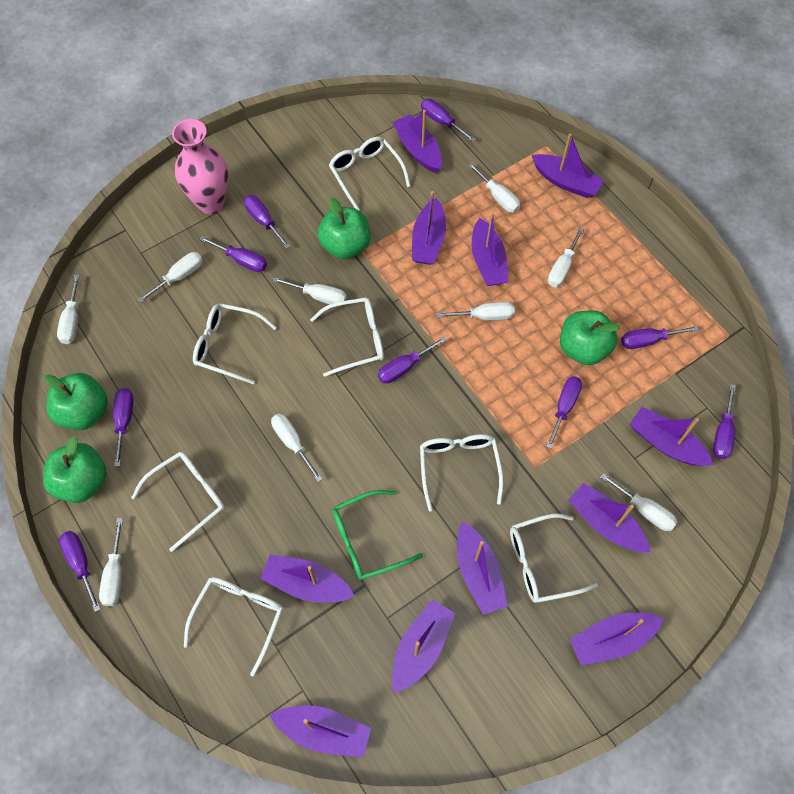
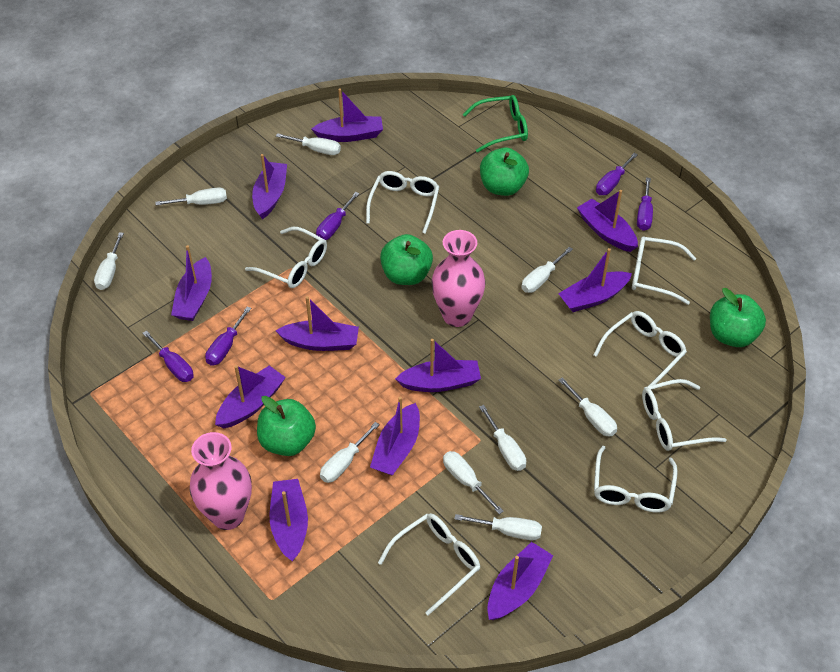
pink vase: [172,119,228,214] = 1 -> [189,432,252,530] [431,230,486,327] = 2
purple screwdriver: [59,531,101,612] [113,388,134,467] [199,236,267,272] [244,195,290,249] [378,336,447,384] [421,99,476,142] [546,376,582,449] [621,326,699,349] [713,384,736,459] = 9 -> [142,330,194,382] [205,306,251,366] [316,192,360,240] [596,153,638,195] [637,178,653,231] = 5

